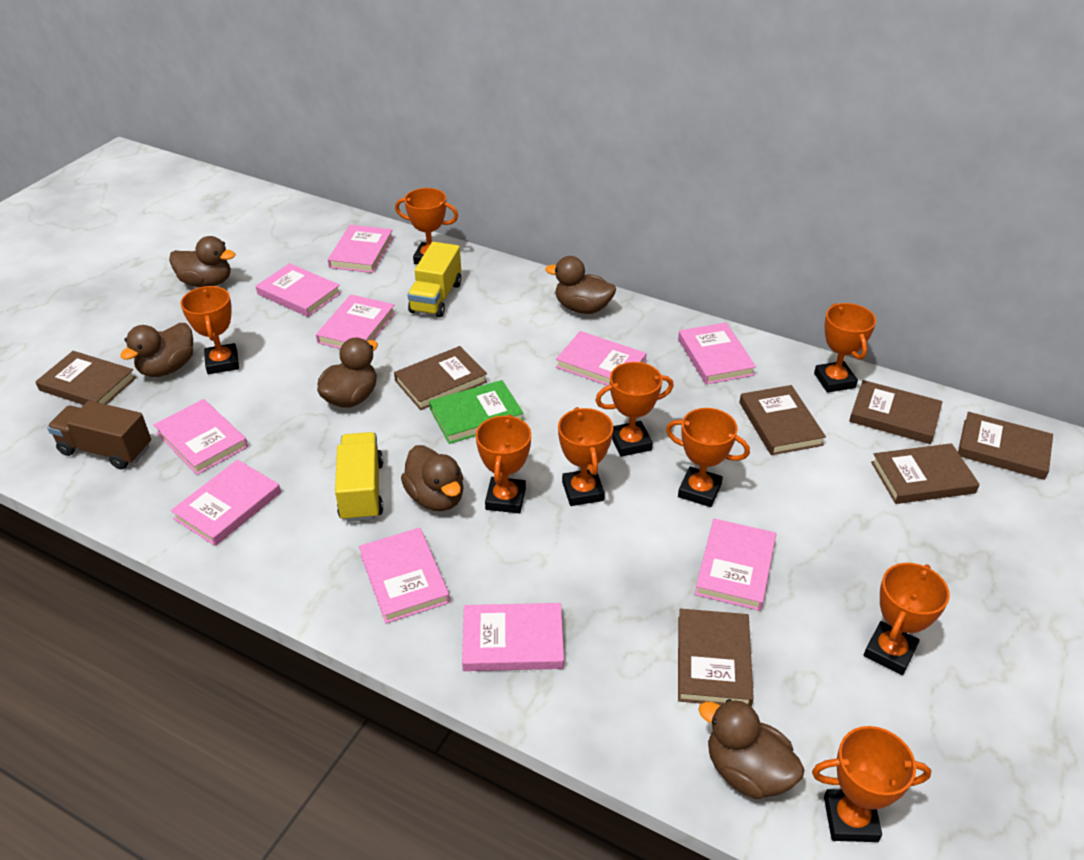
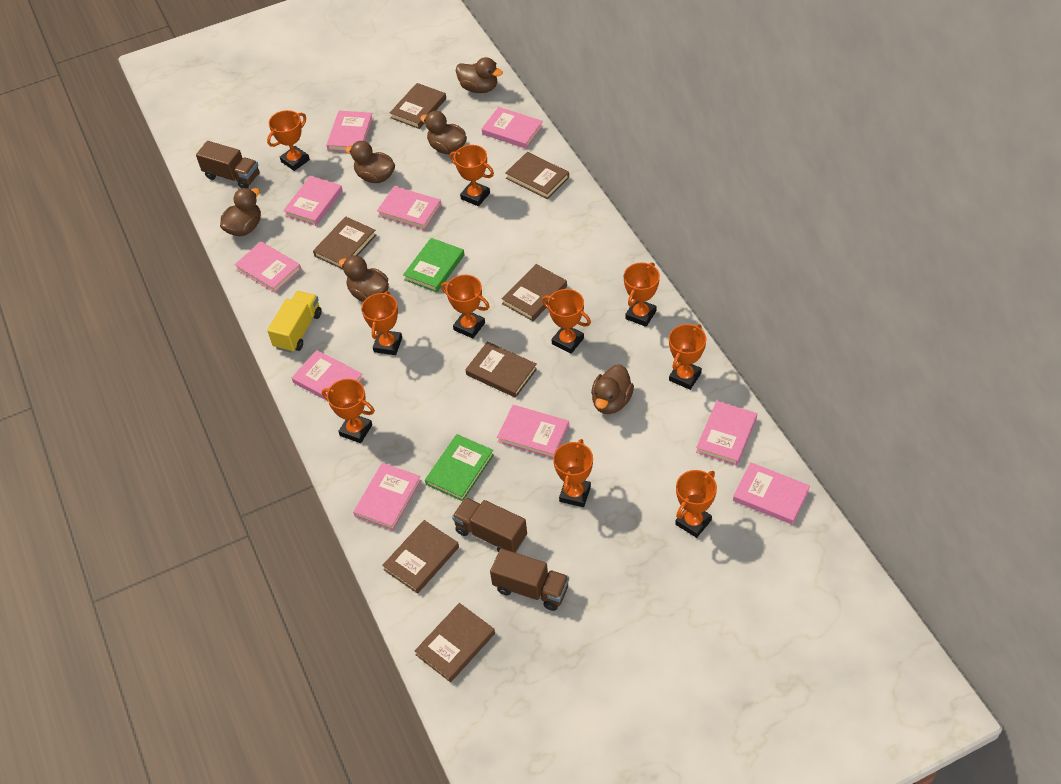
brown truck: [47,401,151,469] = 1 -> [196,141,260,188] [452,497,527,553] [490,548,569,611] = 3
green book: [429,380,524,444] = 1 -> [403,238,465,292] [425,434,494,501] = 2
orange trophy: [180,286,239,374] [395,188,458,264] [476,414,531,513] [558,407,613,506] [595,362,674,457] [666,408,750,507] [812,726,931,842] [814,303,876,393] [864,563,950,675] = 9 -> [267,110,310,171] [322,379,375,443] [361,291,402,355] [441,275,490,338] [450,145,494,206] [542,289,591,354] [553,439,593,507] [624,262,660,327] [669,324,707,390] [675,470,717,538] = 10
yellow truck: [335,432,383,522] [408,242,462,317] = 2 -> [267,291,322,353] = 1

